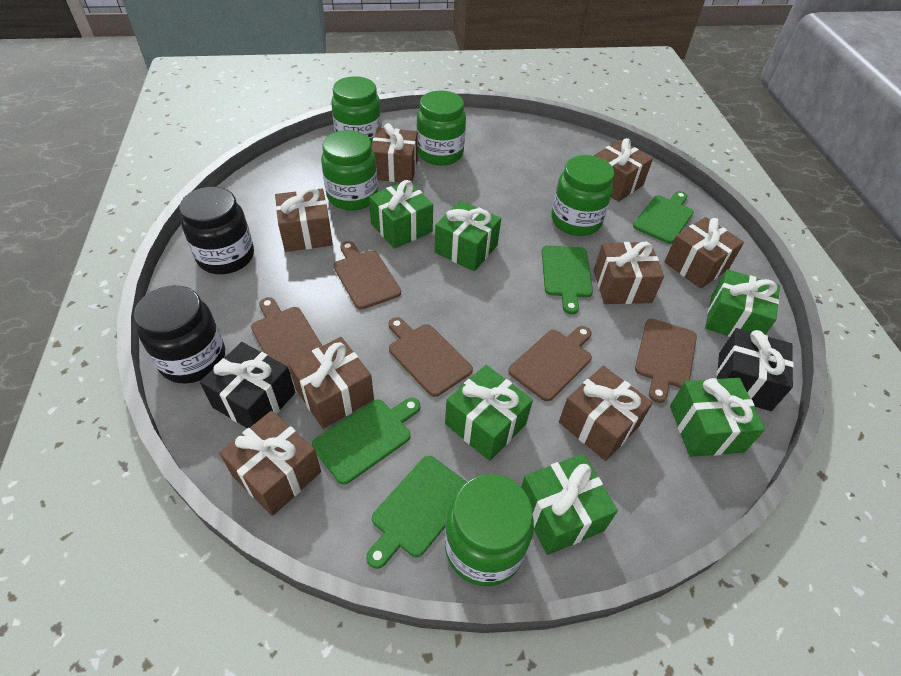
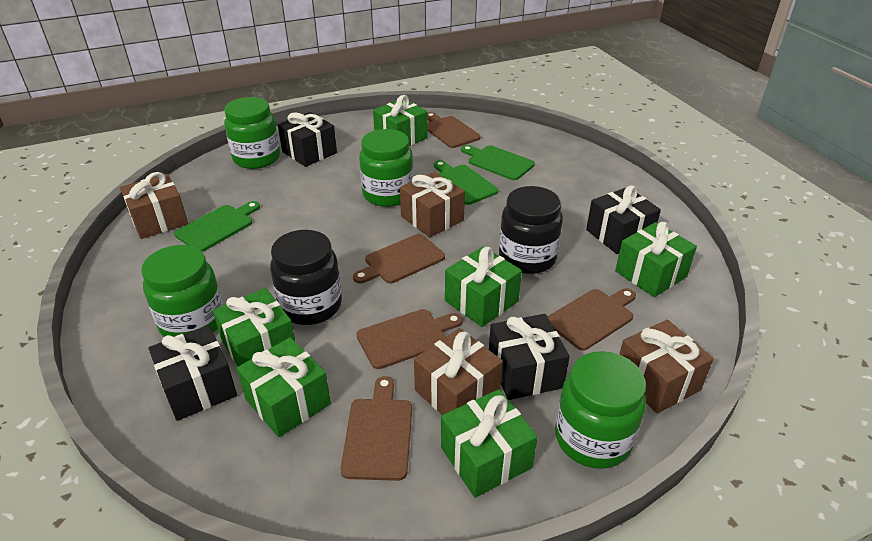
black gift: [200,342,295,428] [717,328,794,411] = 2 -> [148,325,237,421] [278,112,337,167] [489,314,570,400] [586,185,661,254] = 4
brown gift: [219,411,321,516] [275,187,333,252] [288,337,374,429] [371,123,418,182] [559,366,653,461] [594,138,653,202] [594,242,664,304] [664,217,744,289] = 8 -> [120,172,188,239] [400,172,465,238] [414,328,503,415] [619,320,714,413] = 4
green cutting board: [312,398,420,485] [366,456,467,569] [542,245,593,314] [633,191,694,244] = 4 -> [174,201,260,252] [434,160,498,205] [461,145,535,180] = 3
green jar: [321,130,378,211] [331,76,382,146] [417,91,466,166] [445,474,534,586] [551,155,614,236] = 5 -> [141,245,223,337] [224,97,280,169] [359,129,414,207] [555,351,646,469] = 4

